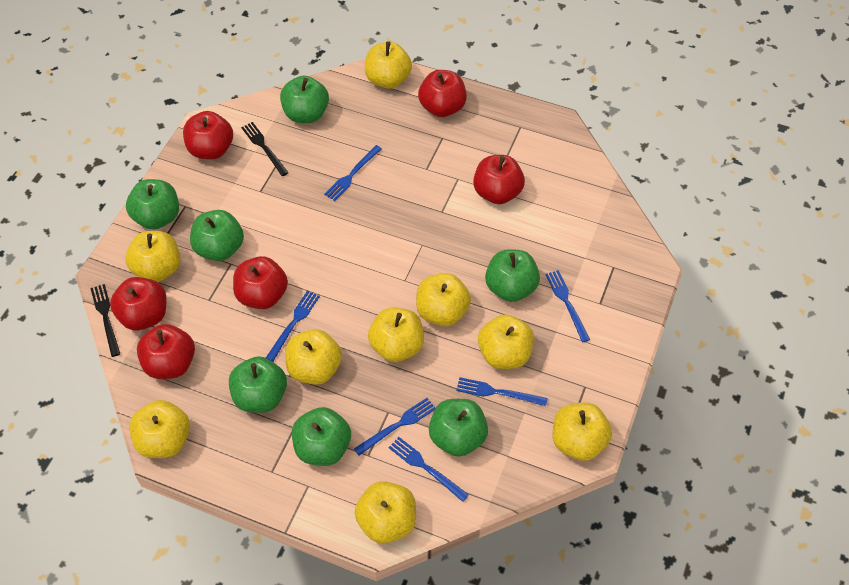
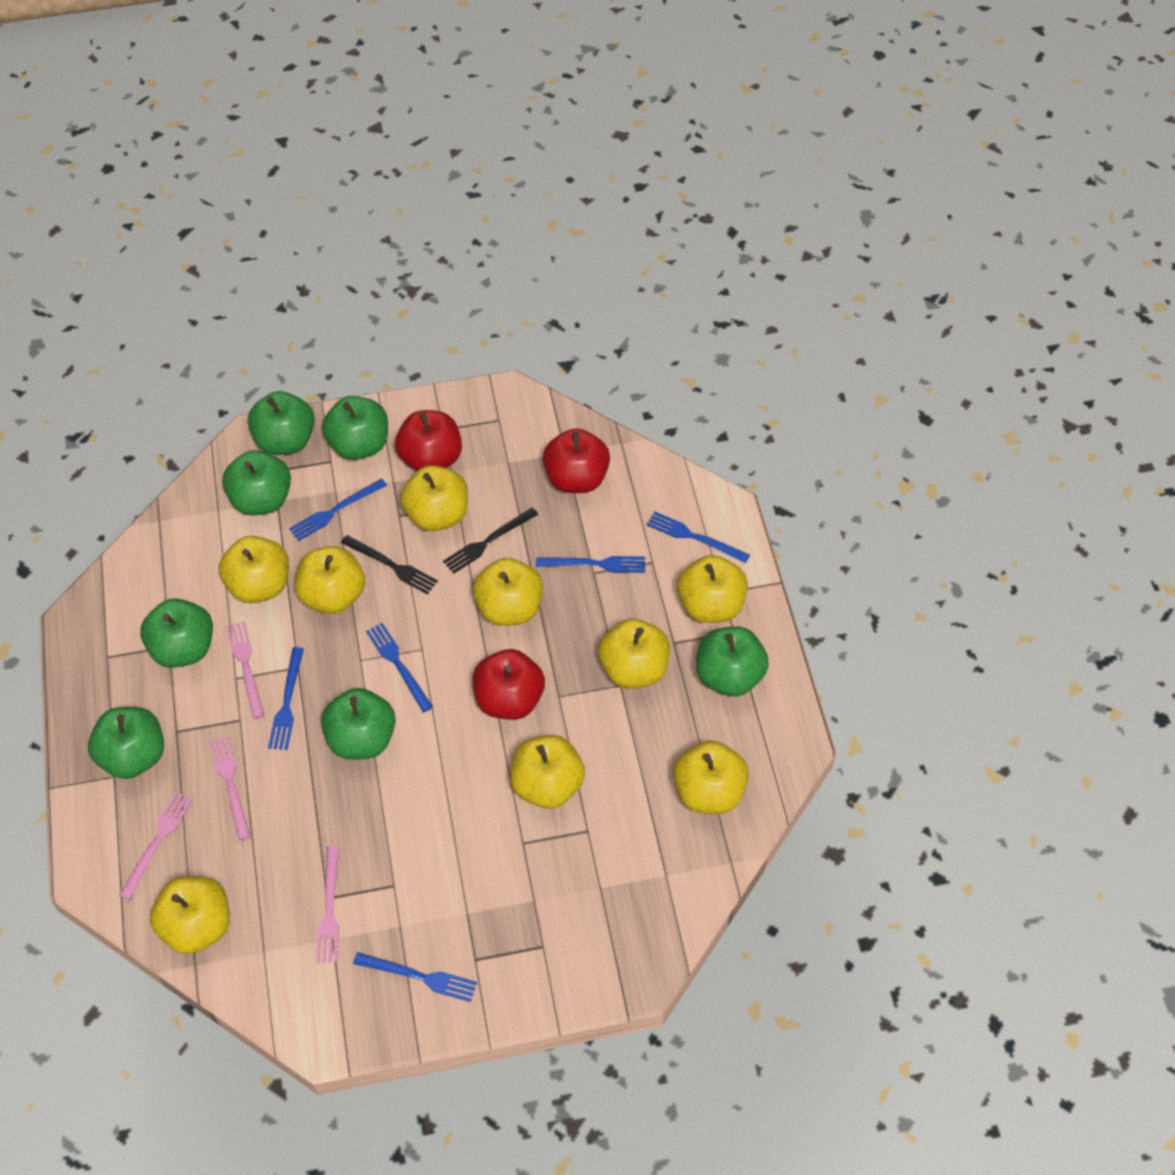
pink fork: none = 0 -> [119,792,193,900] [209,735,251,840] [226,621,264,719] [316,845,340,963] = 4
red apple: [110,277,167,331] [137,324,195,379] [183,111,233,159] [233,256,288,309] [418,70,467,117] [473,155,525,204] = 6 -> [395,410,462,471] [472,649,545,720] [543,428,610,493] = 3

